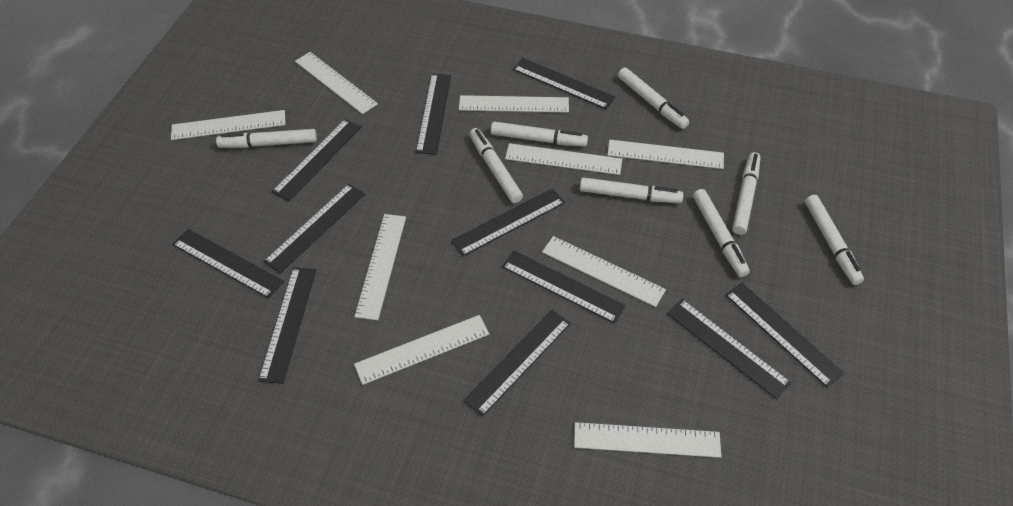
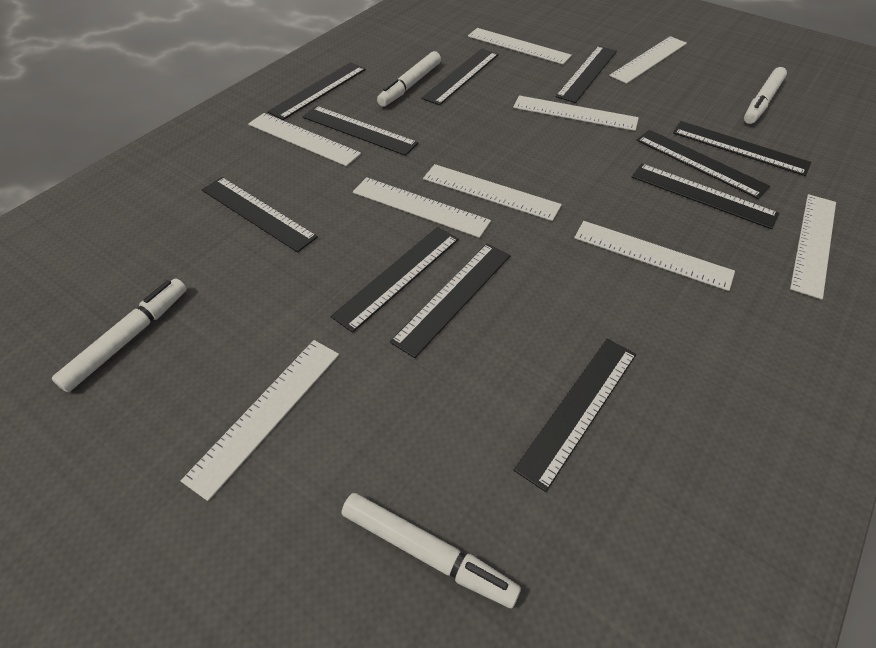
white marker: [216,129,317,148] [470,128,523,203] [491,121,588,147] [580,177,683,203] [618,67,689,129] [693,189,750,277] [732,152,760,235] [805,195,864,285] = 8 -> [52,278,187,392] [342,493,521,608] [377,51,441,107] [744,67,787,124] = 4

